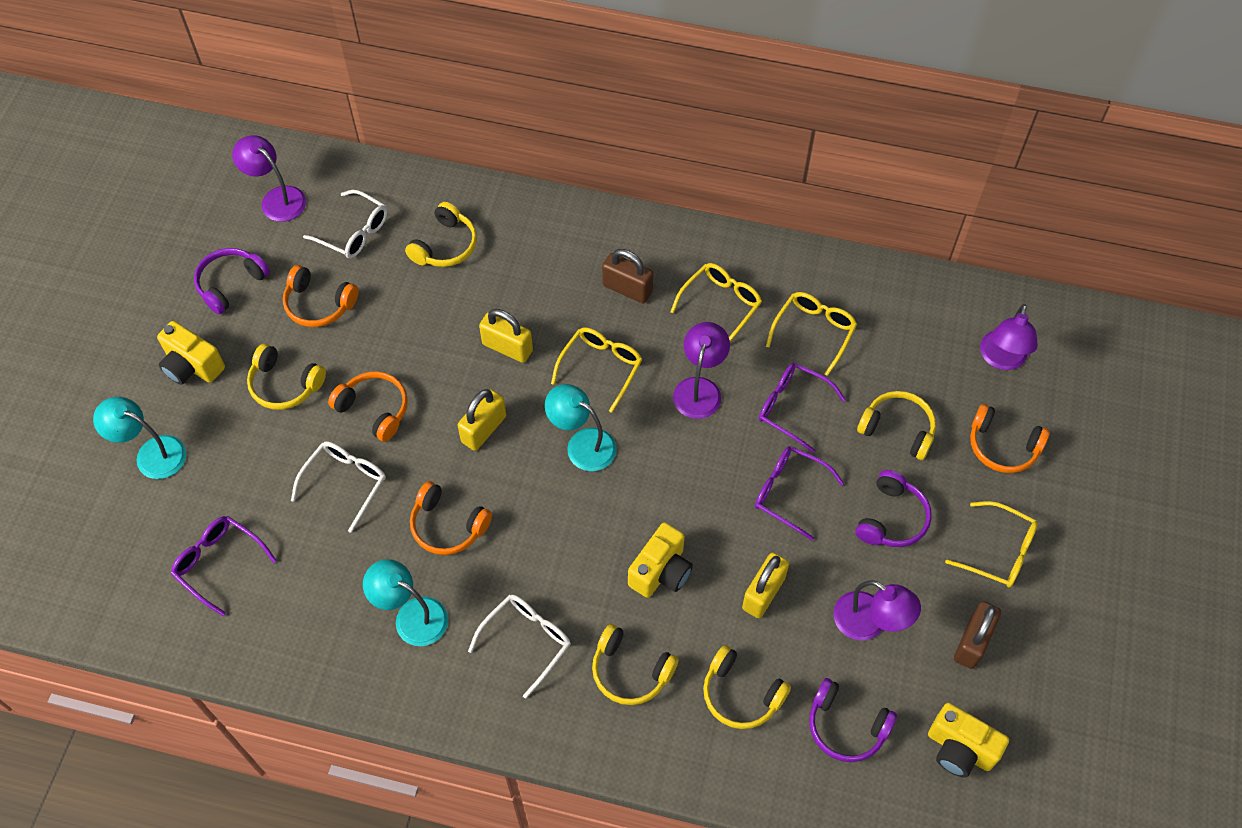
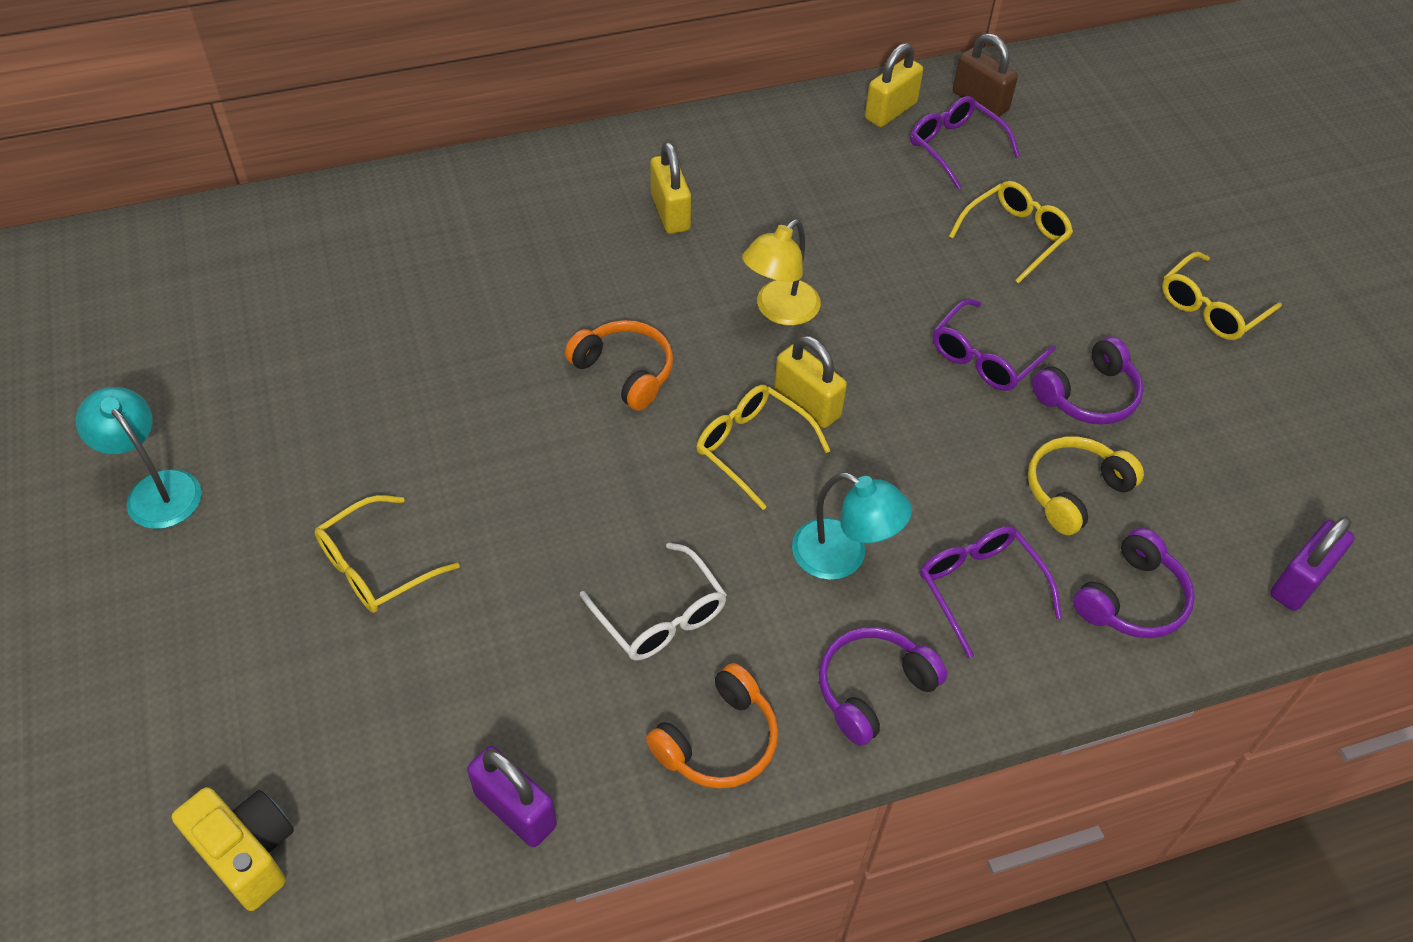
brown padlock: [602,249,653,303] [954,601,1001,669] = 2 -> [953,33,1018,117] = 1
orange headphones: [283,265,358,327] [328,371,408,442] [410,481,492,555] [970,404,1050,473] = 4 -> [565,320,673,411] [646,663,778,789] = 2
purple lamp: [232,135,306,222] [673,322,730,419] [833,580,921,640] [980,304,1038,370] = 4 -> none = 0
purple padlock: none = 0 -> [467,746,557,847] [1270,517,1355,611] = 2
turquoise lamp: [93,397,187,479] [363,559,448,646] [545,384,617,471] = 3 -> [76,387,202,529] [792,472,912,580] = 2
white glasses: [291,441,386,533] [303,190,387,259] [468,595,571,698] = 3 -> [580,543,727,661] = 1
yellow camera: [157,321,225,385] [628,522,693,598] [928,703,1009,778] = 3 -> [172,787,294,911] = 1
yellow headphones: [247,344,326,410] [405,202,477,267] [592,624,679,705] [703,645,791,729] [857,391,936,460] = 5 -> [1028,436,1144,535] = 1
yellow lamp: none = 0 -> [742,219,821,326] = 1

